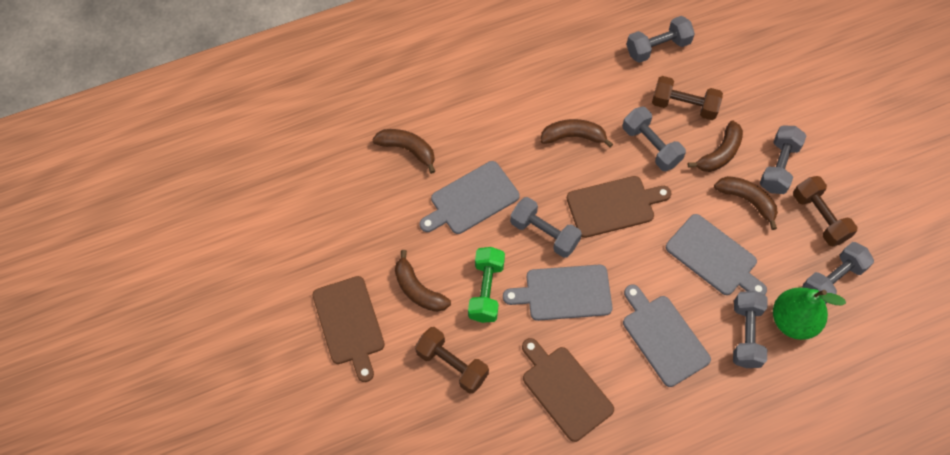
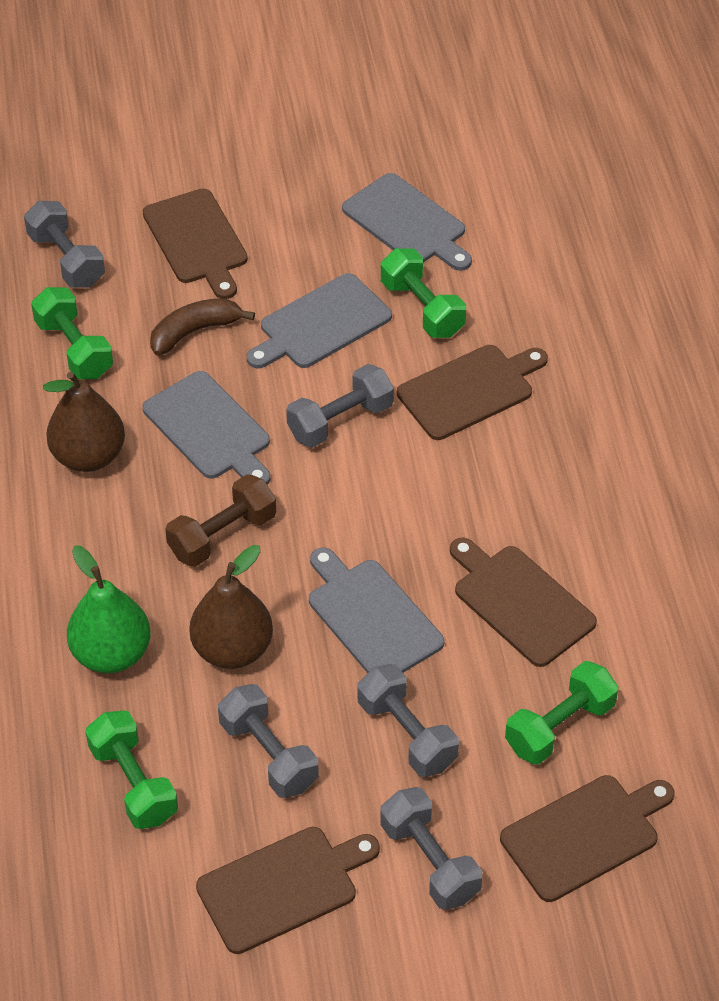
brown banana: [372,129,435,174] [395,250,451,312] [540,119,613,148] [688,121,743,172] [714,176,778,230] = 5 -> [150,298,255,355] = 1
brown cutting board: [313,276,385,382] [522,338,614,442] [567,176,671,238] = 3 -> [143,188,248,299] [196,827,380,954] [397,345,548,440] [450,538,597,667] [500,775,675,902] = 5
brown dumbbell: [415,327,489,394] [652,76,723,120] [793,176,857,247] = 3 -> [165,474,276,567] = 1
brown pear: none = 0 -> [43,372,125,472] [189,545,273,669] = 2
green dumbbell: [468,247,505,323] = 1 -> [31,287,113,379] [85,710,178,829] [381,248,466,338] [505,661,619,764] = 4
grey dumbbell: [510,197,582,258] [623,107,686,171] [626,16,695,63] [733,291,768,368] [760,125,807,194] [802,242,874,304] = 6 -> [24,201,105,288] [218,684,319,798] [286,364,394,448] [358,664,459,777] [380,787,482,910] = 5

